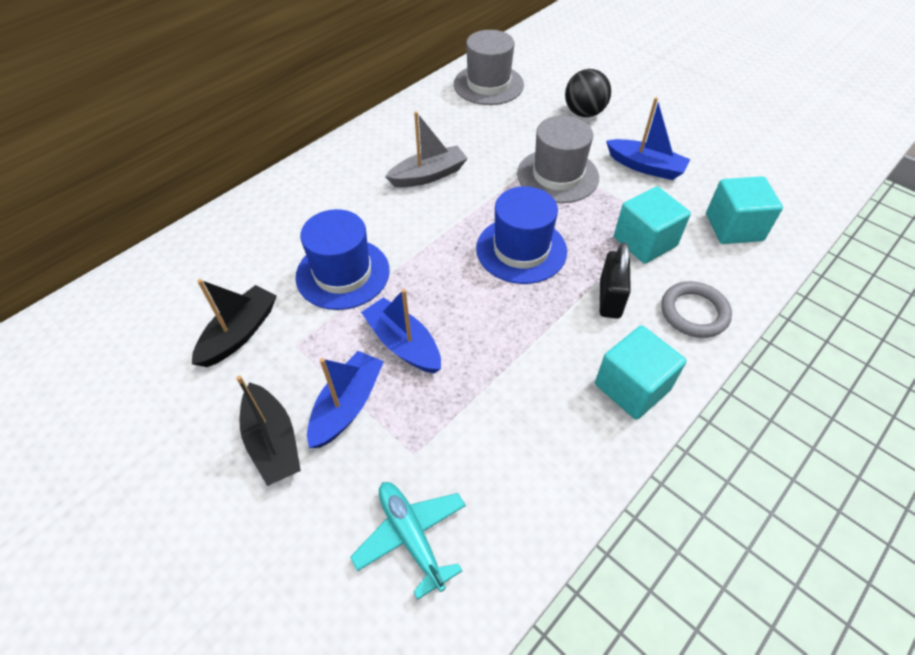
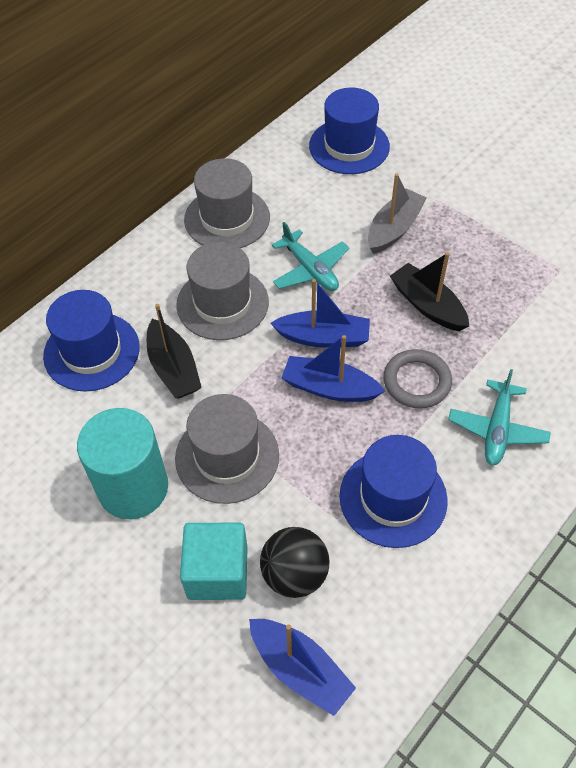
black padlock: [600,243,631,319] = 1 -> none = 0
blue hat: [296,209,390,310] [476,186,567,284] = 2 -> [43,290,140,392] [309,88,390,174] [340,435,448,548] = 3
grey hat: [454,30,524,105] [517,116,599,203] = 2 -> [175,394,279,504] [176,242,269,340] [184,158,270,248] = 3
turquoise cube: [595,325,687,420] [614,186,691,264] [706,176,783,244] = 3 -> [180,523,248,600] = 1
turquoise cylinder: none = 0 -> [77,408,168,519] = 1
turquoise plane: [350,482,466,600] = 1 -> [272,222,349,291] [448,369,551,465] = 2

